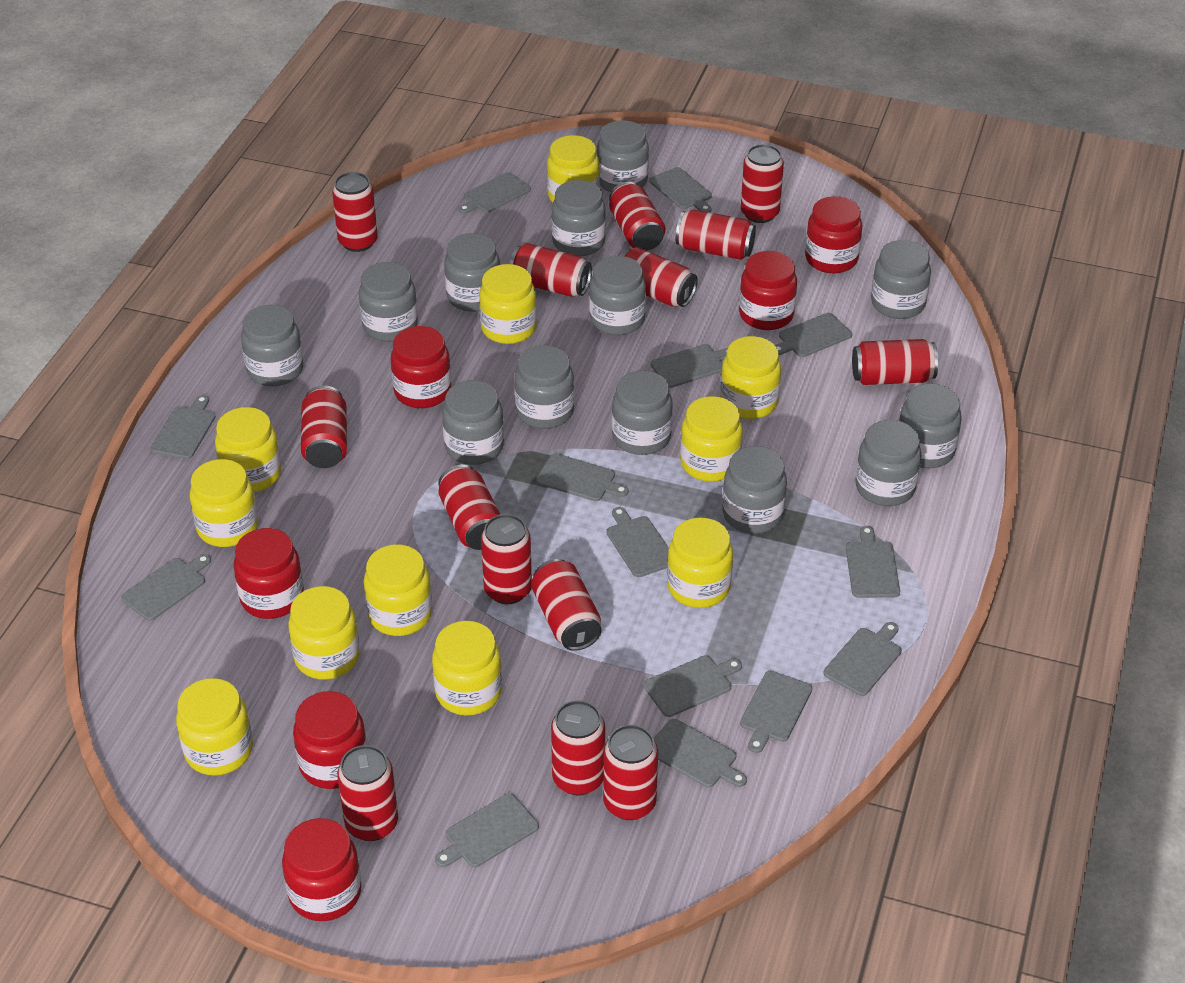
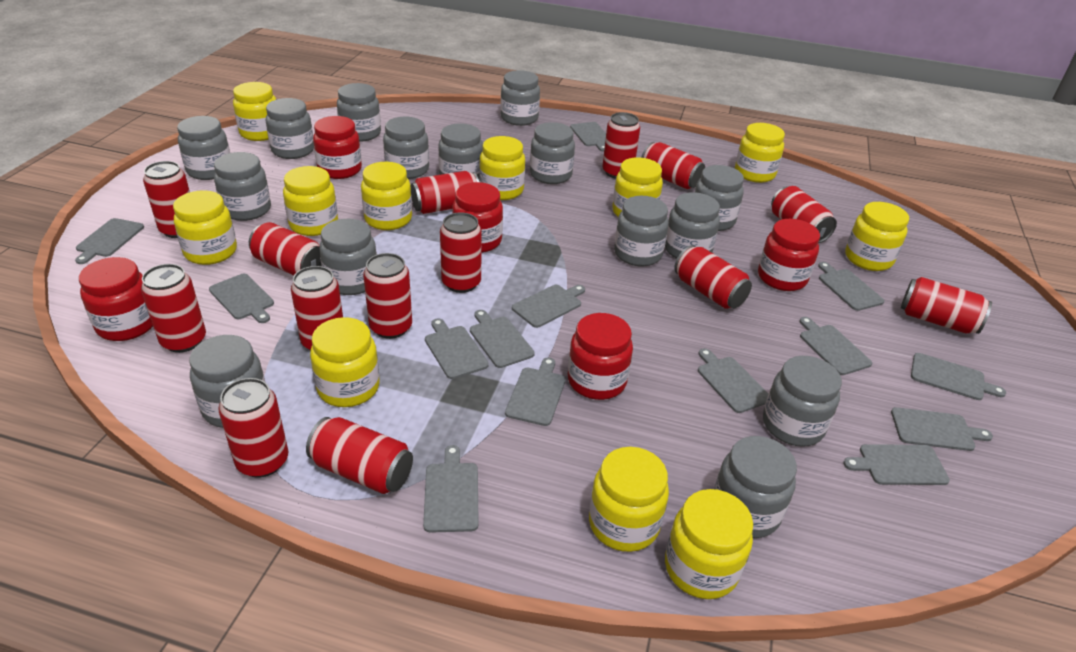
grey jar: [241,305,303,386] [359,262,418,342] [442,380,504,465] [444,233,500,312] [515,346,574,429] [551,180,606,256] [589,256,646,335] [597,120,649,192] [612,371,673,455] [722,446,787,534] [855,420,922,506] [871,240,931,319] [899,383,962,468] = 13 -> [177,116,230,180] [189,335,266,428] [214,152,271,221] [266,98,314,159] [319,219,377,295] [337,83,381,142] [383,117,429,179] [438,123,483,179] [500,70,540,126] [530,122,575,184] [614,196,669,266] [665,192,720,259] [695,165,744,231] [714,436,797,538] [763,356,842,447] = 15
red jar: [234,528,304,619] [282,818,362,921] [293,691,367,789] [391,326,451,408] [739,251,797,330] [805,196,862,273] = 6 -> [79,257,153,341] [313,116,362,179] [453,182,503,253] [568,313,633,400] [758,219,820,291] = 5

